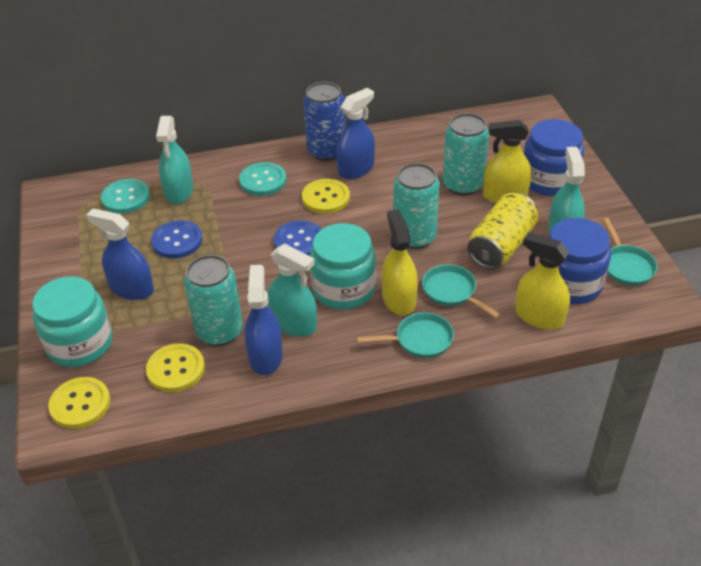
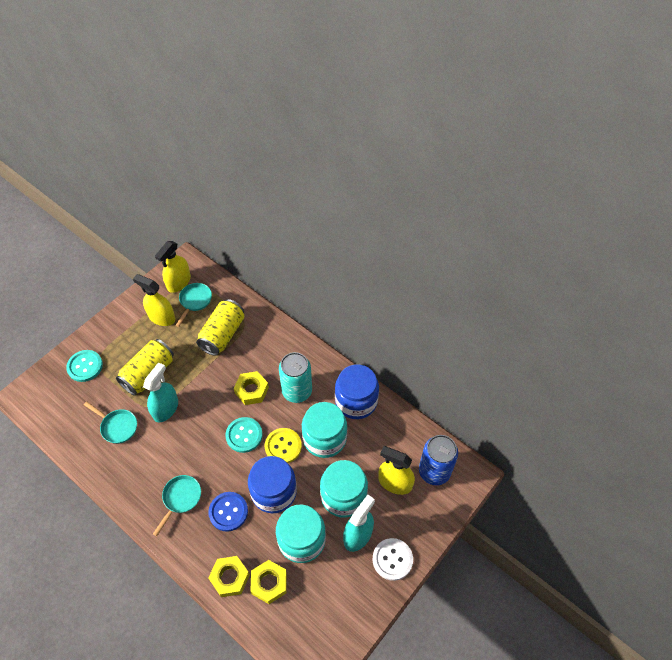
blue button: [151,220,202,259] [274,220,321,256] = 2 -> [208,492,248,531] = 1
blue spray bottle: [86,209,154,300] [244,265,283,375] [337,88,375,179] = 3 -> none = 0
turquoise can: [184,255,243,346] [393,163,440,249] [443,113,489,196] = 3 -> [279,352,312,403] = 1
turquoise jar: [32,276,113,367] [310,223,376,310] = 2 -> [276,504,326,563] [302,402,347,458] [320,460,368,518] = 3
turquoise spray bottle: [156,116,193,204] [268,243,317,337] [548,147,585,235] = 3 -> [143,362,178,422] [343,495,375,552] = 2
white button: none = 0 -> [373,538,413,581] = 1
yellow button: [48,377,110,429] [146,343,205,392] [302,179,350,214] = 3 -> [265,428,302,463] = 1
yellow can: [468,193,538,269] = 1 -> [116,339,174,396] [196,299,245,356] = 2
yellow nut: none = 0 -> [208,556,250,597] [234,371,269,405] [250,560,287,604] = 3

